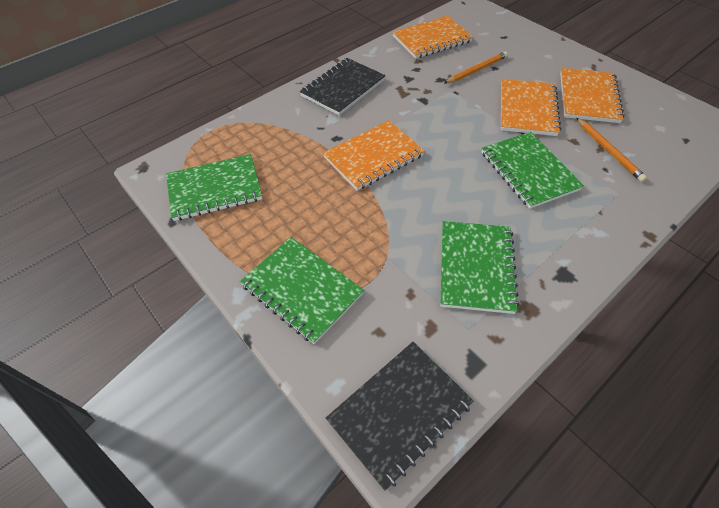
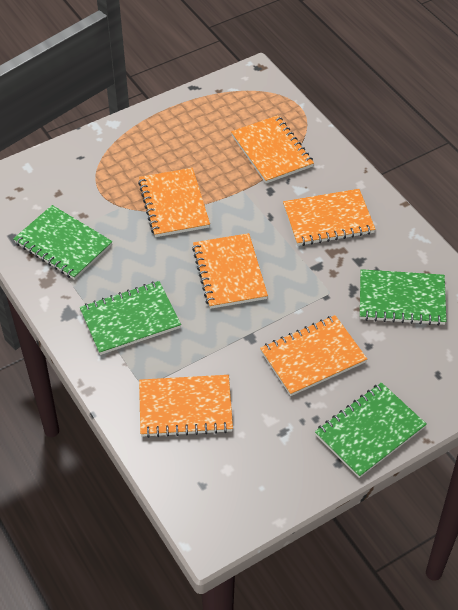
black notebook: [300,58,386,115] [326,342,474,490] = 2 -> none = 0
orange notebook: [323,120,425,191] [393,16,473,59] [501,79,561,136] [560,68,625,123] = 4 -> [138,168,210,237] [139,375,233,438] [192,233,268,309] [231,115,314,184] [260,315,367,396] [283,189,376,246] = 6
orange pencil: [444,51,508,84] [577,118,647,182] = 2 -> none = 0

